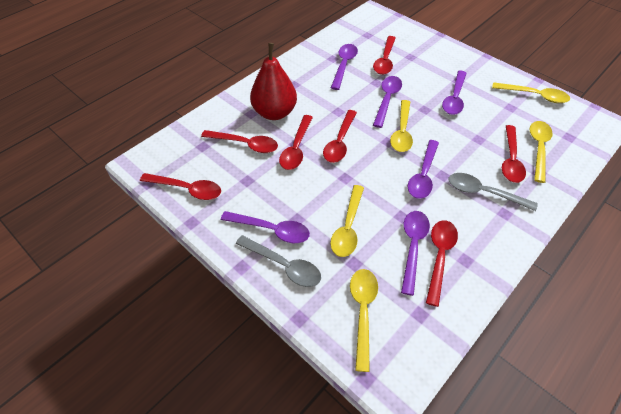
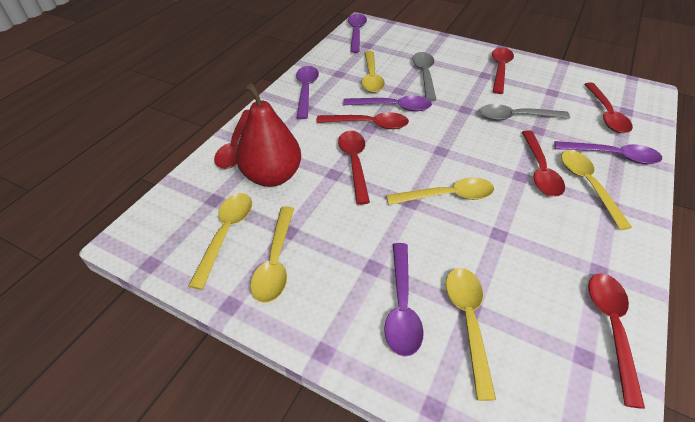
purple spoon: [221,211,310,243] [331,44,358,90] [373,76,402,128] [401,211,430,296] [408,140,439,199] [442,71,467,115] = 6 -> [296,66,319,119] [343,96,432,111] [348,14,367,53] [384,243,424,357] [554,141,662,164] = 5
yellow spoon: [330,185,364,257] [350,269,378,372] [390,100,413,152] [492,82,570,103] [530,121,553,183] = 5 -> [188,193,252,290] [250,206,294,303] [362,51,385,93] [386,177,494,205] [446,268,496,401] [561,150,632,230] = 6

